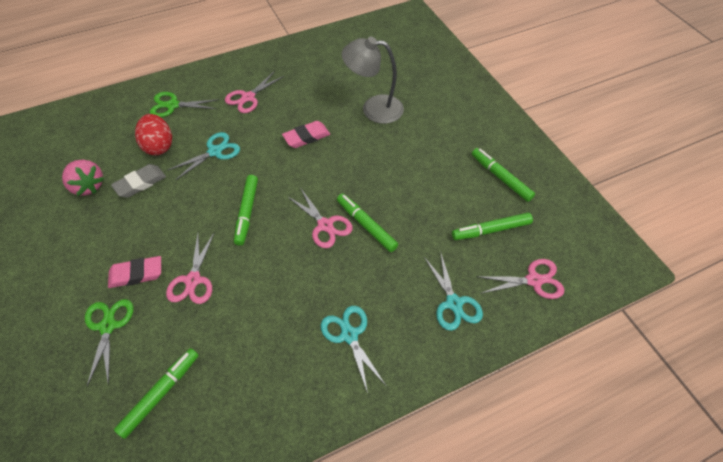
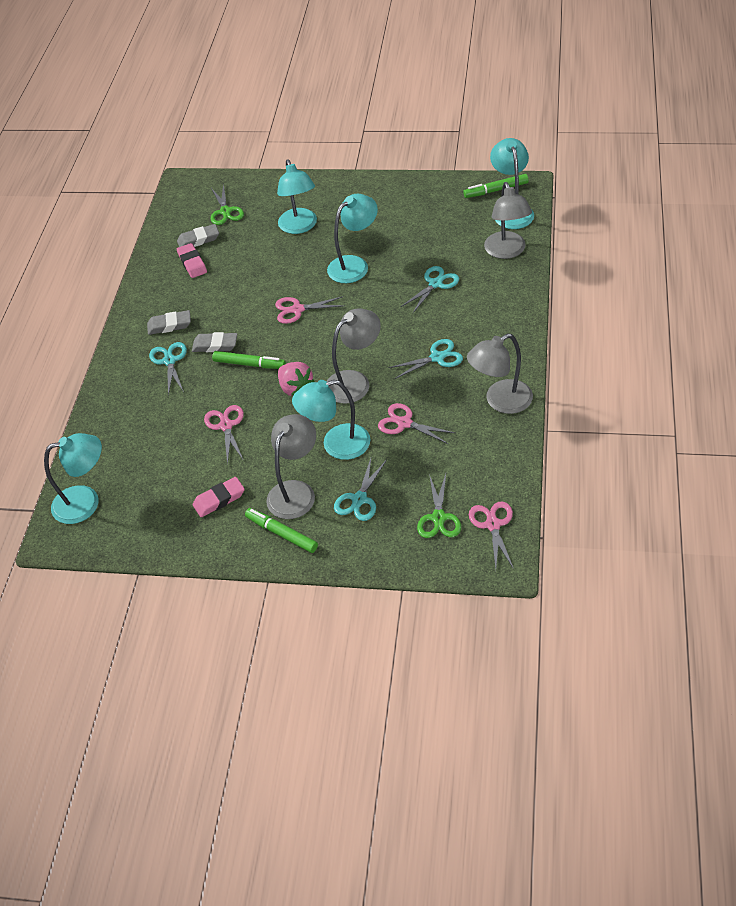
green marker: [114,348,199,439] [234,175,258,246] [337,194,398,252] [452,213,533,240] [472,148,535,202] = 5 -> [212,351,286,369] [245,508,318,553] [463,174,529,198] = 3
grey eraser: [111,164,166,198] = 1 -> [147,310,191,335] [177,224,219,247] [192,332,237,352] = 3
grey lamp: [342,36,404,124] = 1 -> [266,414,316,519] [327,309,381,404] [467,334,533,414] [484,182,532,259] = 4
red egg: [135,114,172,155] = 1 -> none = 0
turquoise lamp: none = 0 -> [44,433,102,524] [277,159,317,234] [292,380,370,460] [327,194,378,283] [490,138,534,229] = 5
turquoise scissors: [167,132,240,181] [321,306,385,393] [424,251,483,331] = 3 -> [149,342,187,396] [334,458,387,521] [388,339,463,379] [401,266,459,313] = 4

